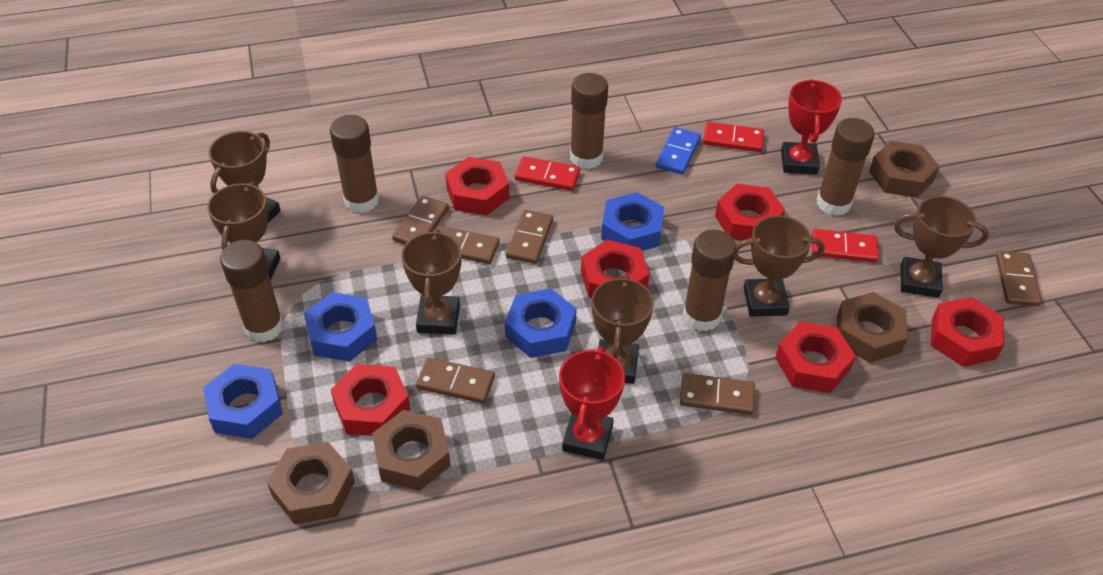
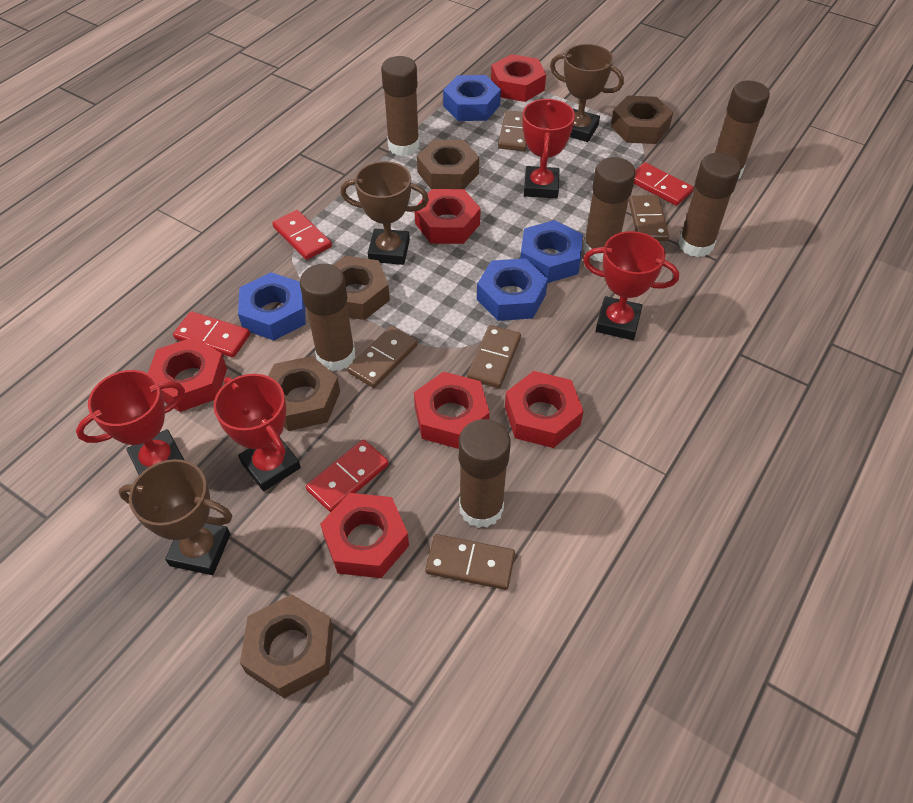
blue domino: [656,127,701,175] = 1 -> none = 0
brown domino: [392,196,449,244] [416,357,495,404] [438,226,500,264] [506,210,553,264] [680,373,755,415] [996,251,1042,306] = 6 -> [347,326,418,388] [425,534,515,590] [467,325,521,388] [498,110,527,151] [629,195,669,241] = 5
brown glue stick: [220,240,284,342] [330,115,379,213] [570,73,608,169] [683,229,736,331] [817,118,875,216] = 5 -> [300,264,356,372] [381,56,420,156] [459,419,511,528] [583,157,636,262] [678,153,741,257] [715,81,770,179] = 6
brown nut: [267,442,355,524] [372,410,451,491] [837,292,908,363] [869,141,940,198] = 4 -> [240,594,334,698] [268,356,340,431] [333,256,390,320] [417,140,479,189] [611,95,673,144] = 5
brown trophy: [207,182,280,280] [209,131,281,224] [401,229,461,335] [592,275,654,384] [734,215,825,317] [894,196,989,298] = 6 -> [118,459,232,575] [340,161,429,265] [550,44,624,142] = 3
red domino: [515,156,580,191] [703,122,764,152] [812,229,879,263] = 3 -> [173,311,250,358] [272,210,332,260] [306,440,389,512] [634,162,694,206] = 4
red trophy: [559,346,625,460] [781,79,842,175] = 2 -> [76,370,185,475] [213,374,301,491] [522,99,575,198] [583,231,679,340] = 4

